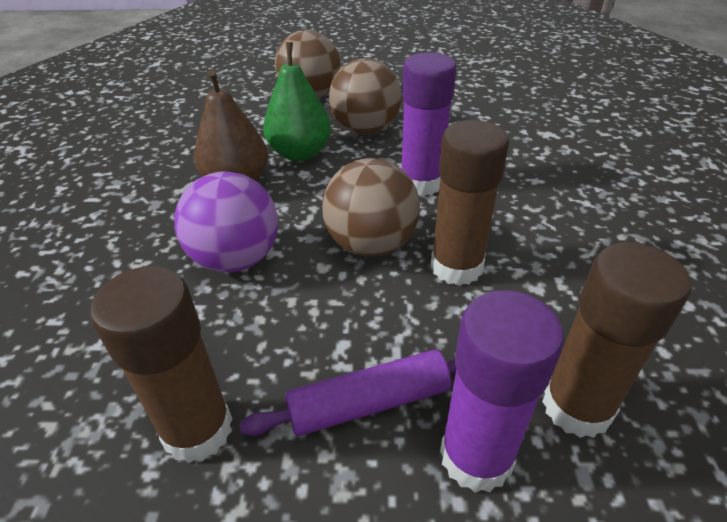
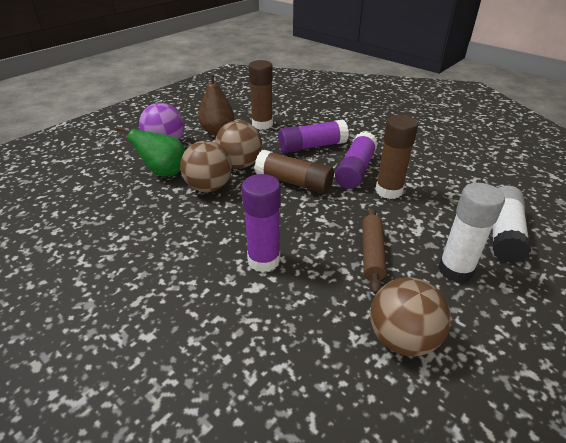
brown rolling pin: none = 0 -> [362,207,387,294] = 1
purple glue stick: [401,52,456,196] [440,290,564,493] = 2 -> [242,174,281,272] [278,120,349,153] [335,132,378,189] = 3
purple rolling pin: [239,350,456,436] = 1 -> none = 0
white glue stick: none = 0 -> [438,183,505,283] [492,185,531,263] = 2

